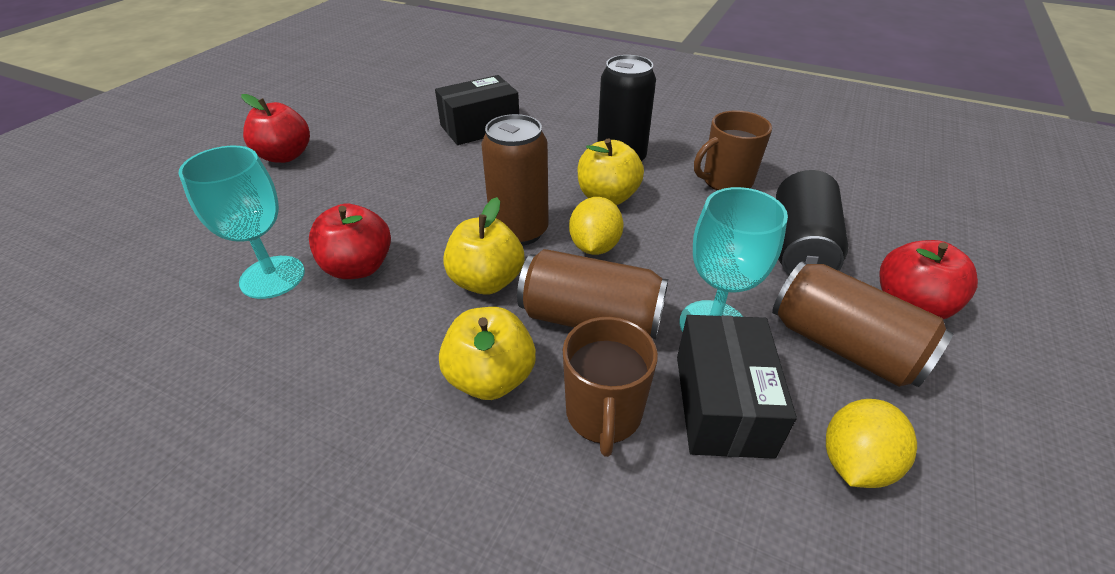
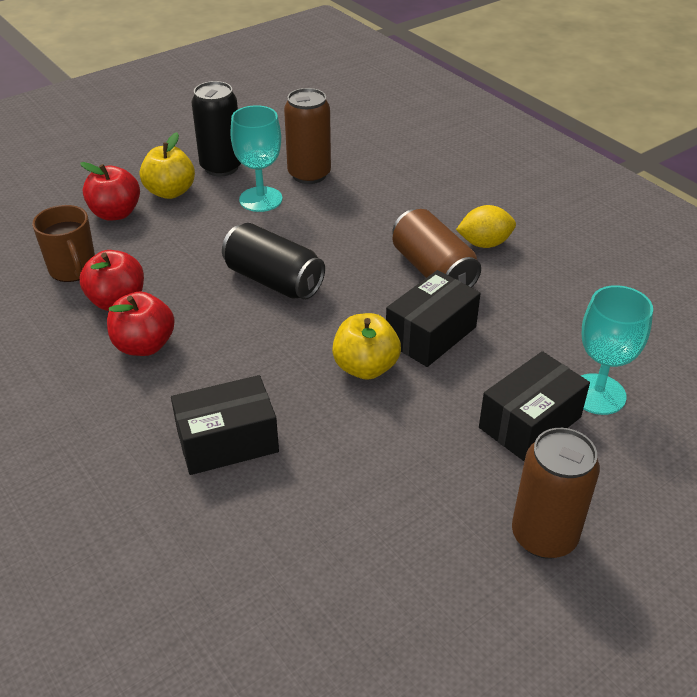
black box: [435,75,519,145] [677,315,797,459] = 2 -> [171,375,279,475] [386,270,481,367] [479,351,590,461] = 3
brown mug: [563,317,658,457] [694,110,772,190] = 2 -> [32,205,95,282] = 1
yellow apple: [439,307,536,400] [443,197,524,295] [578,138,644,205] = 3 -> [140,132,195,199] [332,313,401,380] = 2
yellow lemon: [569,197,624,255] [826,399,917,488] = 2 -> [456,205,516,248] = 1

